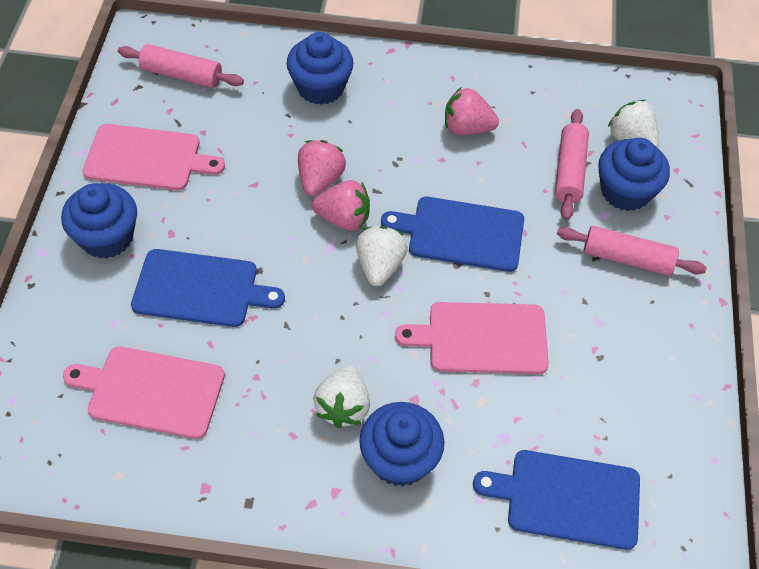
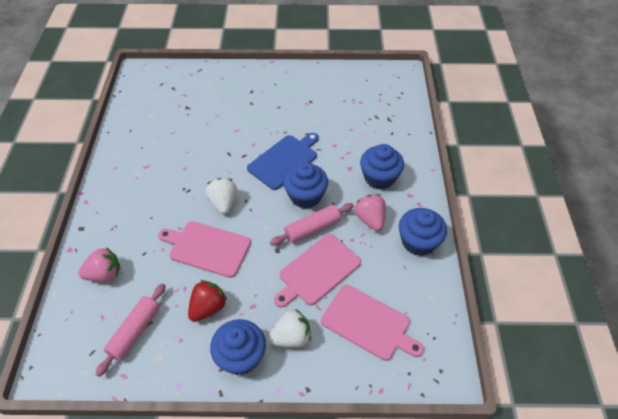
blue cutting board: [131,249,285,327] [381,197,524,272] [473,450,640,550] = 3 -> [247,133,319,190] = 1
pink rolling pin: [118,44,244,88] [555,109,589,220] [557,226,707,276] = 3 -> [95,283,166,377] [270,203,354,246] = 2
pink strawberry: [298,140,346,197] [312,180,370,231] [445,87,499,135] = 3 -> [78,247,120,282] [354,194,386,231] = 2
red strawberry: none = 0 -> [188,280,227,322] = 1
white strawberry: [313,366,370,428] [356,226,408,286] [608,100,659,148] = 3 -> [206,178,237,214] [268,309,311,347] = 2

